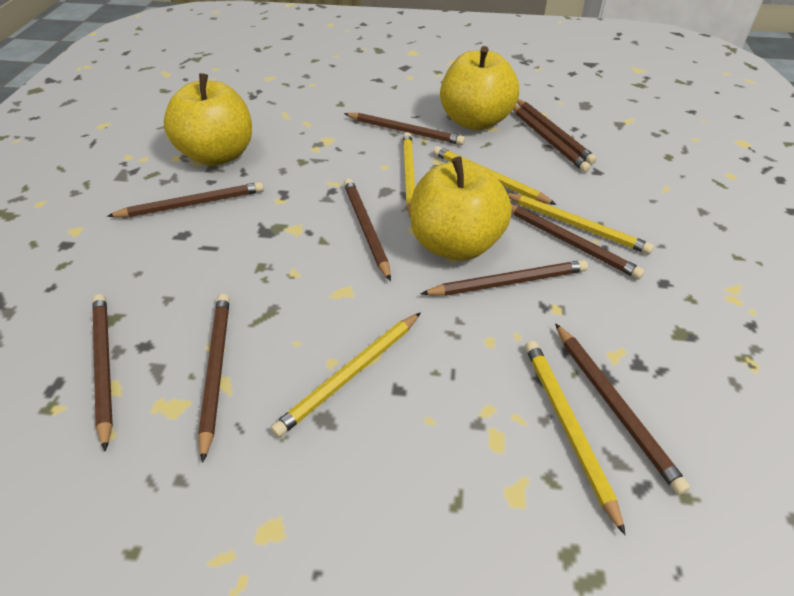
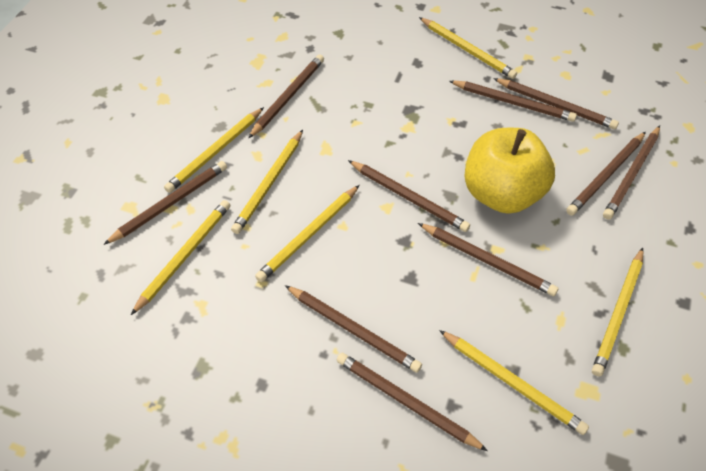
yellow apple: [164,73,252,166] [410,157,512,261] [440,46,519,130] = 3 -> [464,128,555,214] = 1
yellow pencil: [271,312,421,437] [403,132,415,216] [433,146,557,205] [507,193,654,254] [525,341,626,535] = 5 -> [131,200,230,315] [164,107,264,193] [231,130,303,234] [255,185,360,282] [419,17,517,79] [439,330,589,435] [592,248,643,376] = 7

